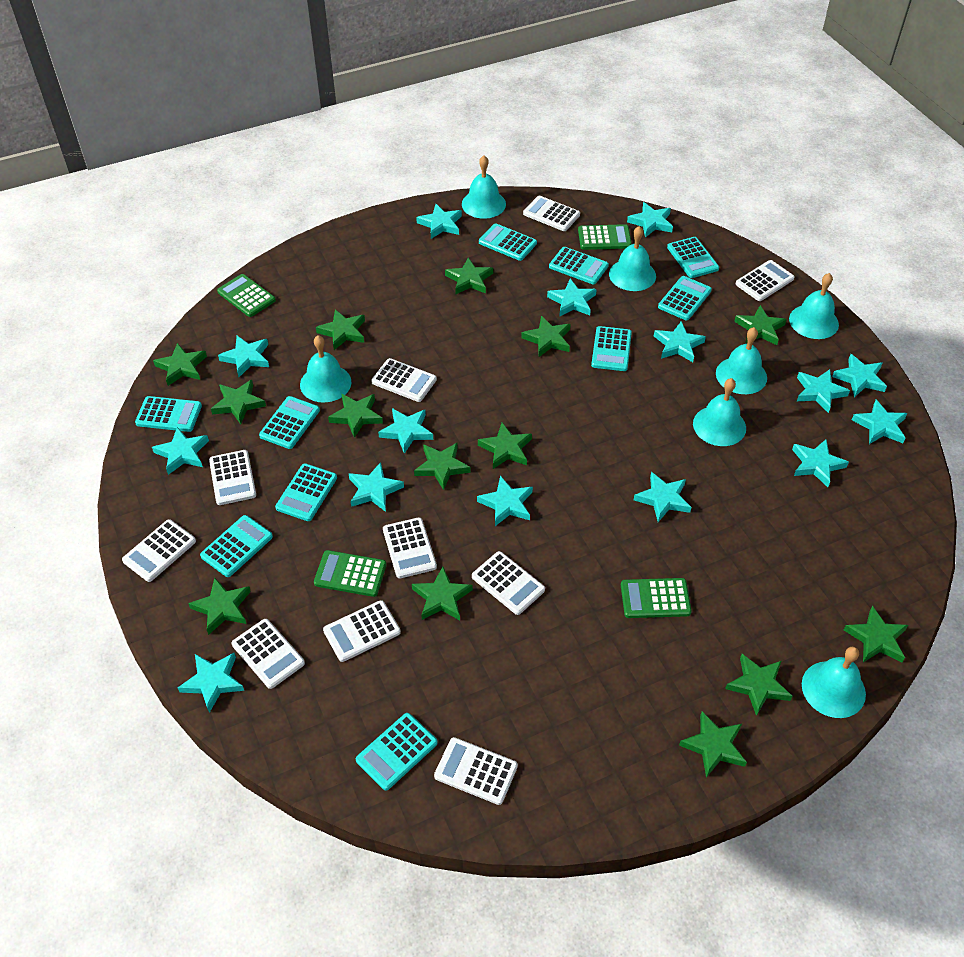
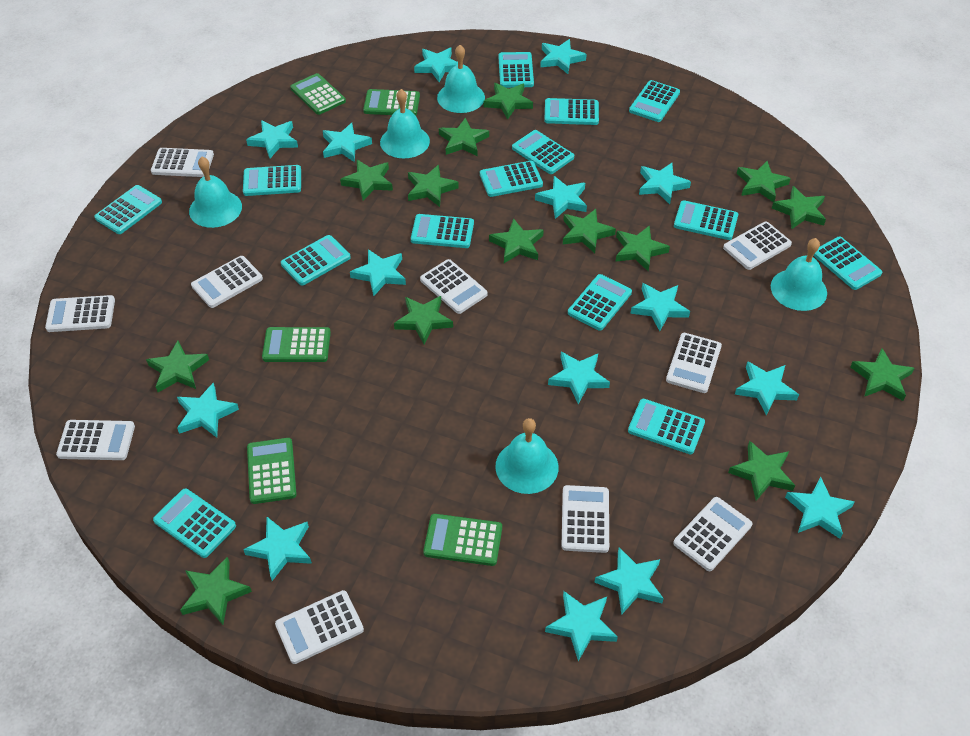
green calculator: [217,274,276,317] [314,550,386,597] [578,224,632,250] [621,578,692,618] = 4 -> [247,438,297,504] [262,327,331,362] [290,73,346,115] [363,89,420,116] [423,514,502,566] = 5
turquoise bell: [300,335,351,403] [462,155,506,219] [609,226,656,291] [693,378,746,446] [716,327,767,394] [789,273,839,339] [802,647,866,718] = 7 -> [189,157,242,228] [380,89,430,159] [437,45,485,113] [495,418,559,494] [771,238,827,311] = 5
turquoise calculator: [135,396,202,432] [200,515,273,577] [259,396,320,449] [275,464,337,521] [356,713,437,790] [479,223,537,261] [549,247,609,285] [591,326,632,371] [658,276,712,320] [667,237,719,278] = 10 -> [94,185,162,234] [153,488,236,558] [243,165,301,196] [281,235,351,286] [411,214,474,248] [480,161,543,197] [499,52,534,88] [512,130,574,174] [544,98,599,125] [568,274,632,331] [628,399,705,454] [629,80,680,122] [674,200,738,240] [813,237,882,290] = 14

